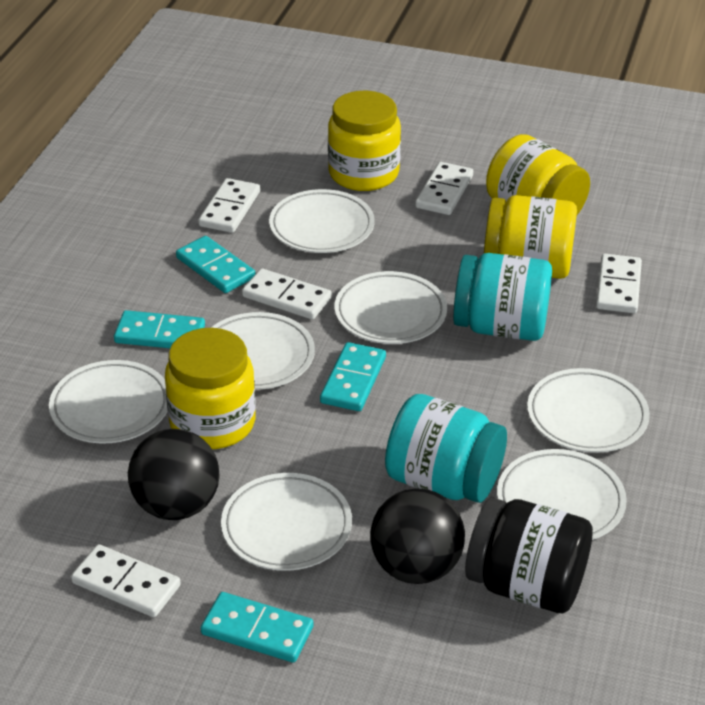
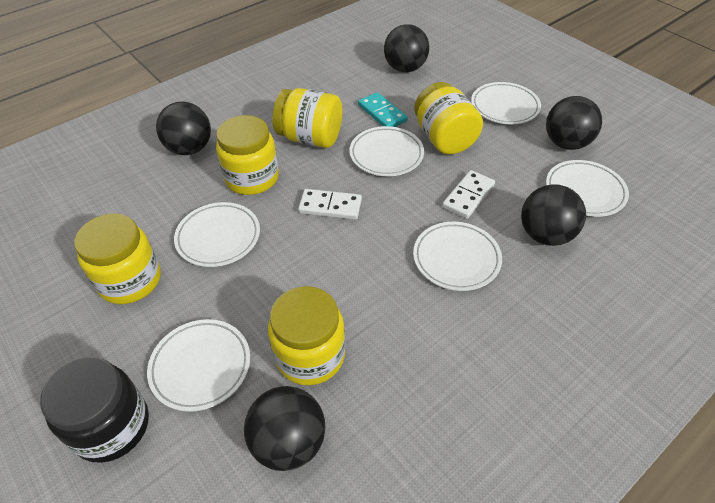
black ball: [128,429,220,520] [370,489,465,584] = 2 -> [156,102,211,155] [244,386,326,471] [384,24,429,72] [521,184,586,246] [546,96,602,150] = 5
turquoise domino: [114,310,205,348] [176,236,255,293] [201,592,314,663] [320,342,386,411] = 4 -> [358,92,407,127] = 1
turquoise jar: [385,394,507,503] [453,253,552,341] = 2 -> none = 0
white domino: [71,544,181,617] [198,178,260,233] [242,268,332,320] [415,162,473,215] [596,254,642,313] = 5 -> [298,189,362,220] [442,170,495,219] = 2
white plate: [49,360,167,444] [211,312,315,390] [221,473,352,571] [269,189,375,253] [335,271,447,344] [497,449,627,540] [527,368,650,453] = 7 -> [147,319,250,412] [174,202,260,267] [349,126,424,176] [413,222,502,291] [471,82,541,124] [546,160,629,217] = 6
yellow jar: [165,328,256,449] [328,91,401,191] [484,195,577,279] [486,134,590,215] = 4 -> [74,213,161,304] [216,115,279,195] [268,286,345,385] [272,88,342,148] [414,82,483,154] = 5

